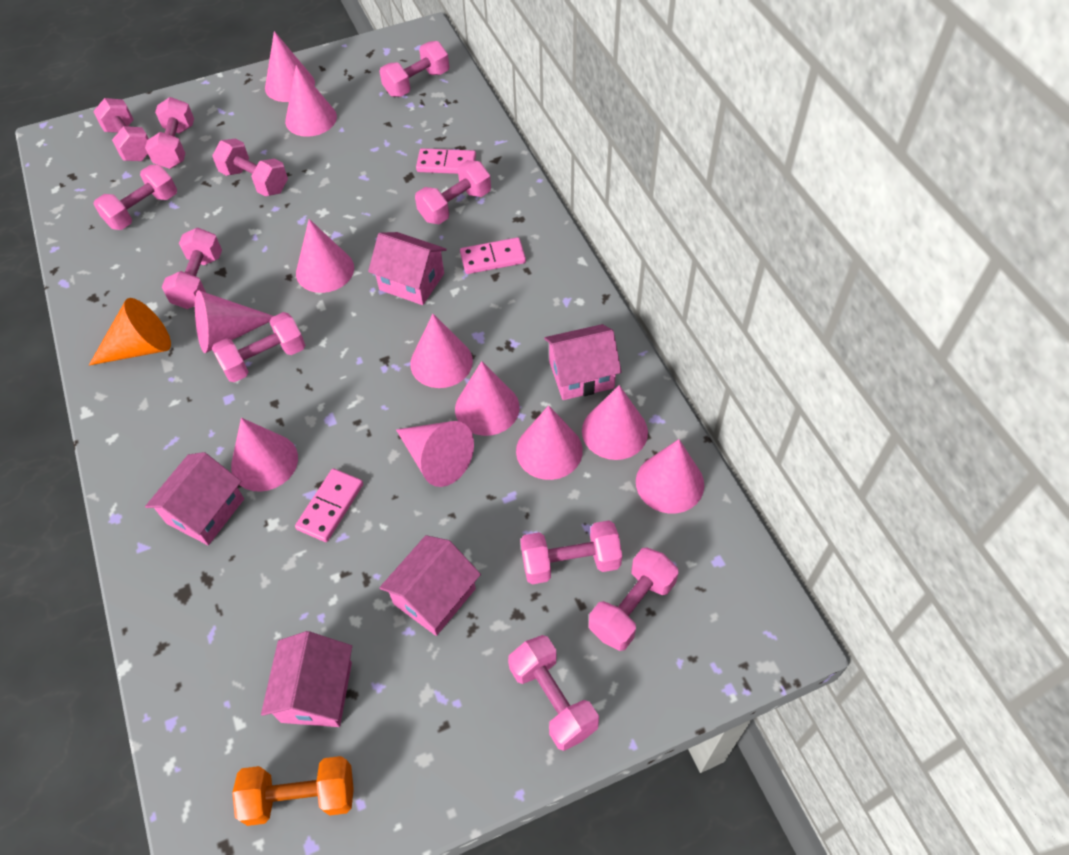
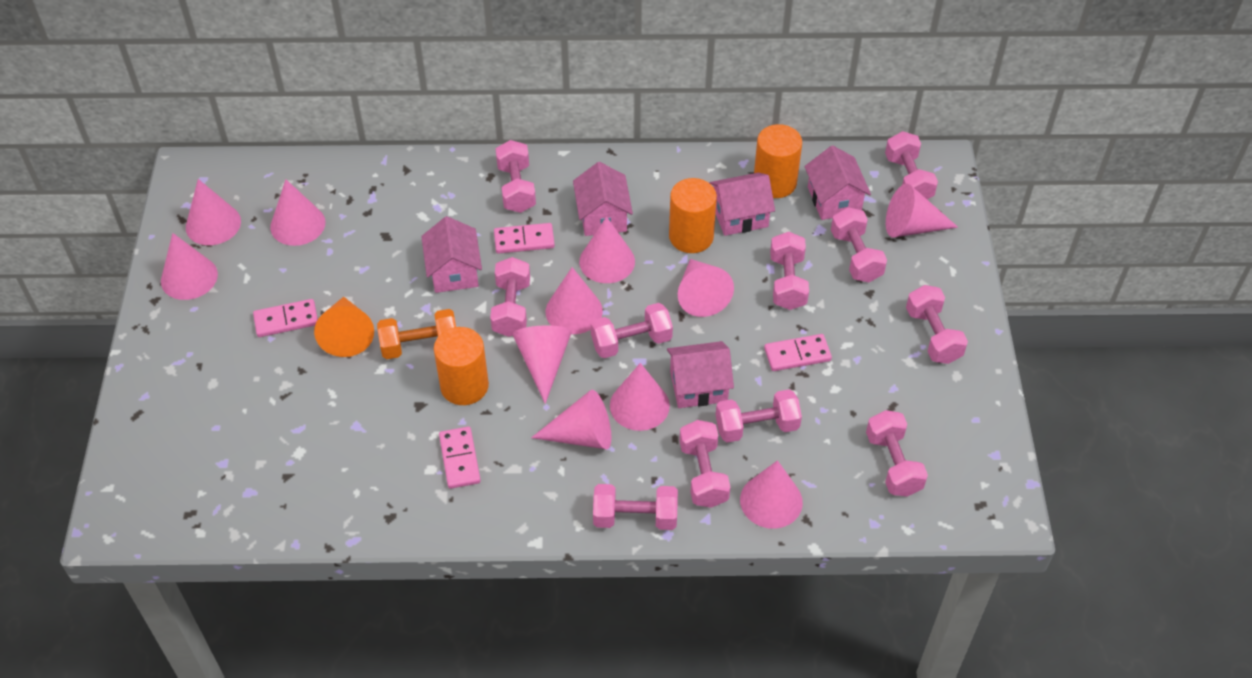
orange cylinder: none = 0 -> [434,327,489,405] [669,178,717,253] [754,124,802,198] = 3
pink domino: [295,469,363,542] [416,148,476,174] [460,237,526,274] = 3 -> [253,299,318,337] [439,427,481,489] [494,223,555,254] [764,334,832,371] = 4

